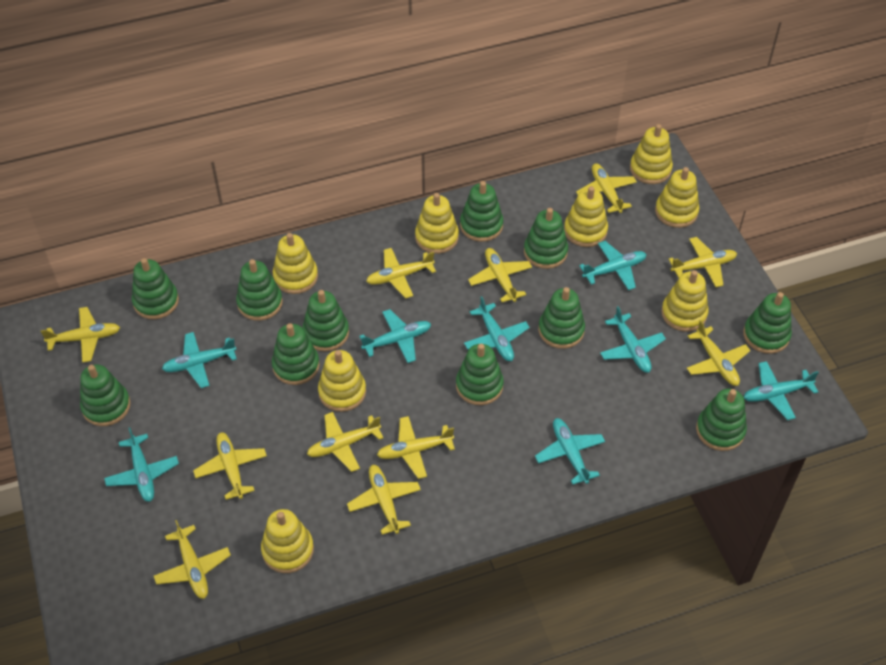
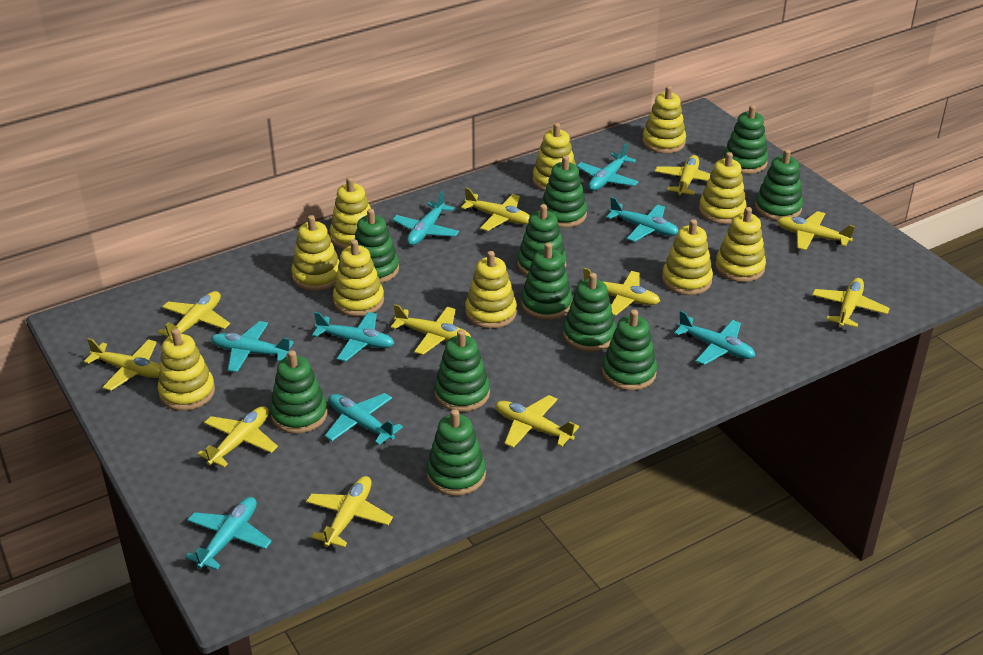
yellow stacking toy: [261,509,314,573] [273,233,318,294] [318,350,366,412] [415,193,459,254] [564,186,608,247] [630,124,673,184] [655,167,699,228] [662,270,709,332] = 8 -> [157,329,215,411] [291,215,339,291] [330,177,371,249] [333,239,384,316] [465,251,517,329] [532,123,576,191] [642,86,686,154] [662,219,713,295] [699,152,747,224] [715,207,766,282] = 10

